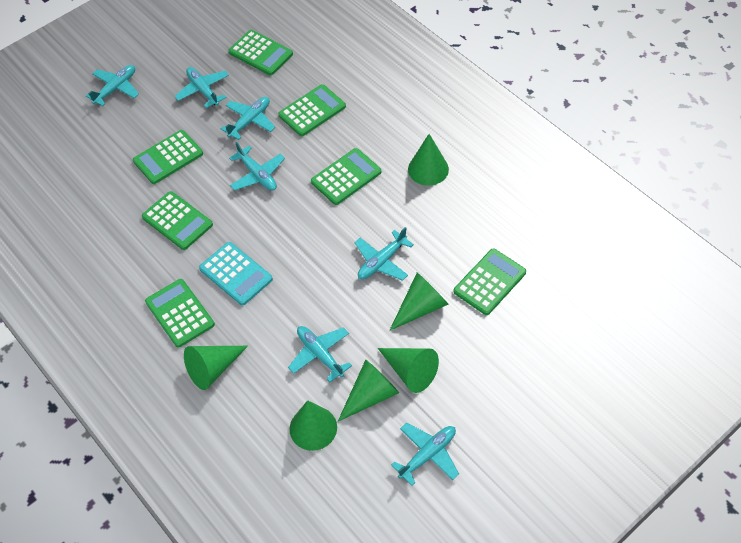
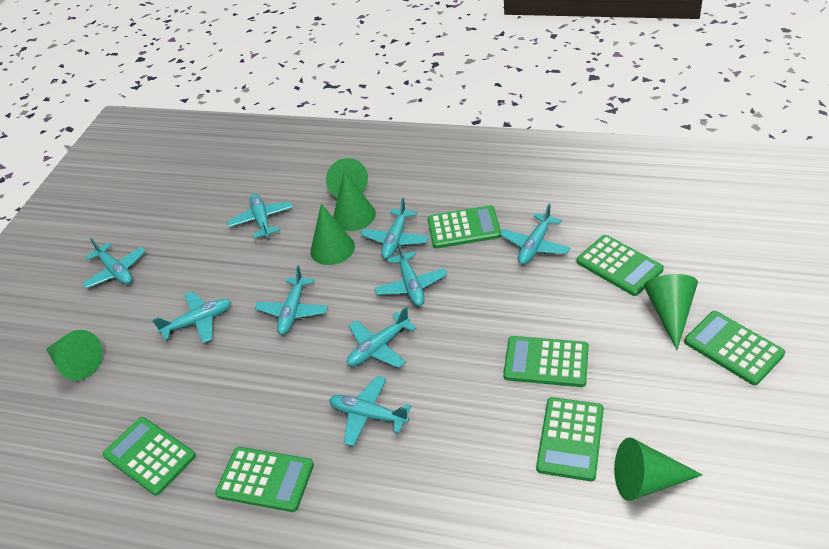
turquoise calculator: [199,242,273,306] = 1 -> none = 0
turquoise plane: [86,65,139,106] [174,67,229,108] [221,97,275,140] [229,142,285,191] [288,326,352,382] [354,227,414,281] [391,423,459,486] = 7 -> [82,238,146,288] [152,291,231,343] [227,193,293,238] [255,266,328,335] [329,376,411,446] [347,307,417,368] [361,198,429,259] [375,242,447,306] [500,204,570,265] = 9

